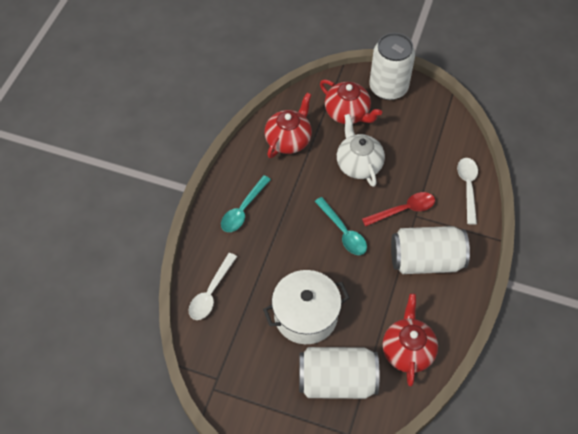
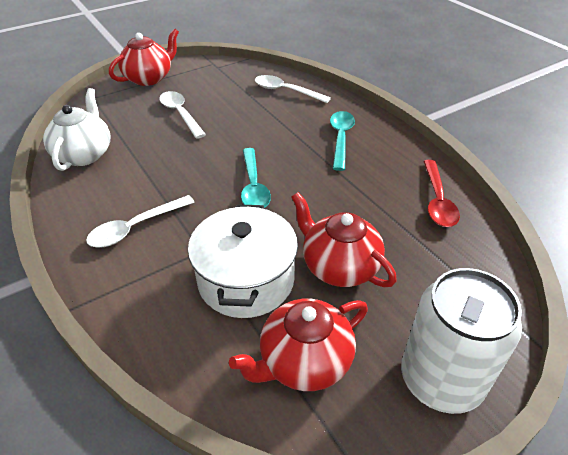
white can: [299,347,379,399] [369,33,415,100] [391,226,470,274] = 3 -> [401,268,522,414] = 1
white spoon: [189,253,237,320] [457,158,478,225] = 2 -> [86,195,194,248] [160,91,206,139] [255,75,331,103] = 3

